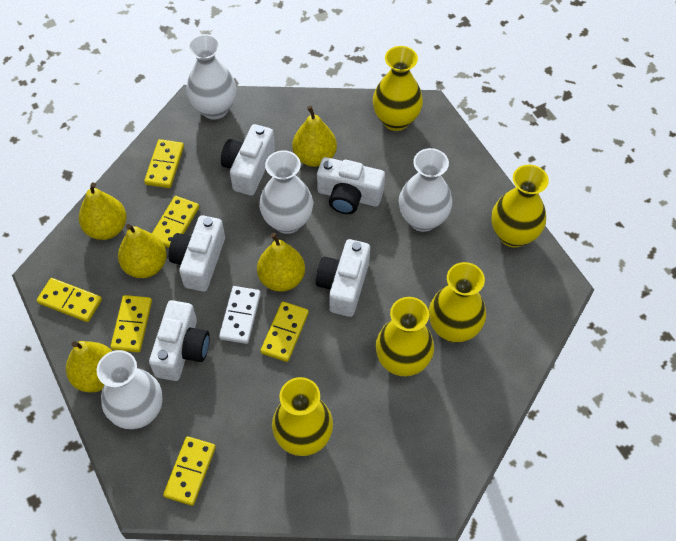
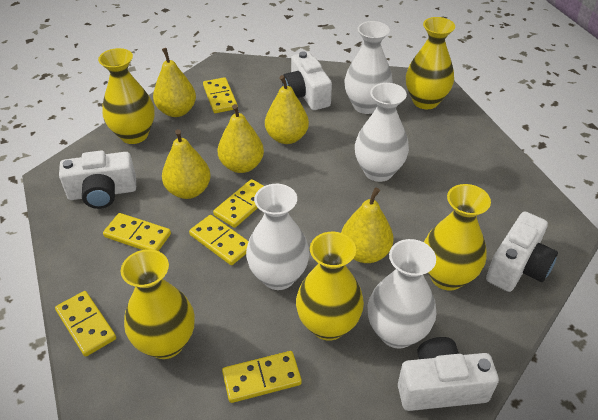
white camera: [149,300,210,381] [169,215,225,292] [221,124,275,195] [316,239,370,317] [317,157,385,214] = 5 -> [59,150,136,209] [282,52,332,110] [398,337,499,411] [486,211,558,292] = 4
white domino: [219,286,261,344] = 1 -> none = 0

